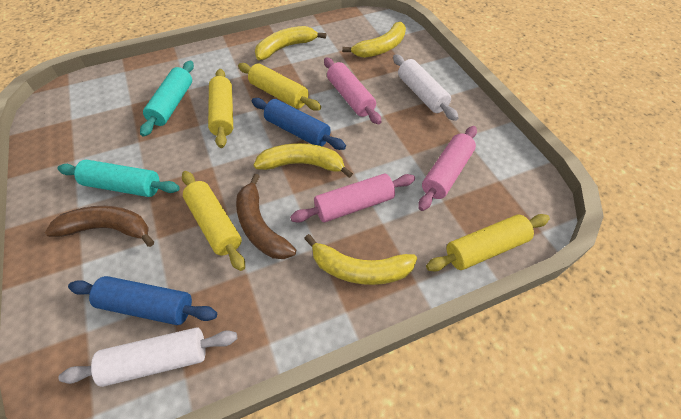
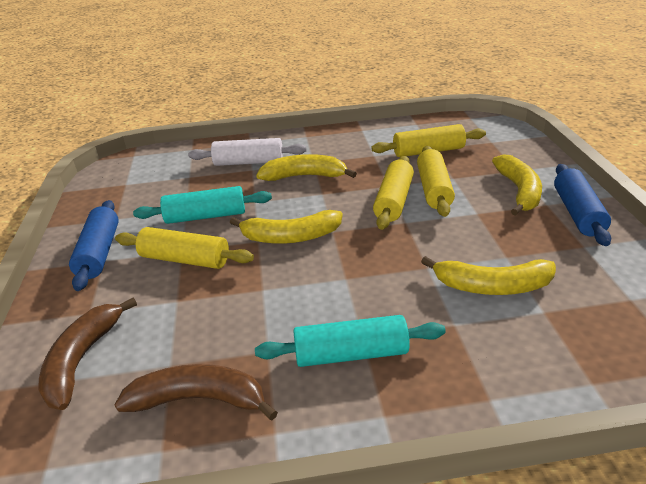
pink rolling pin: [290,173,415,223] [324,58,382,124] [418,126,477,211] = 3 -> none = 0
white rolling pin: [58,327,237,387] [393,54,459,121] = 2 -> [188,138,306,166] = 1

